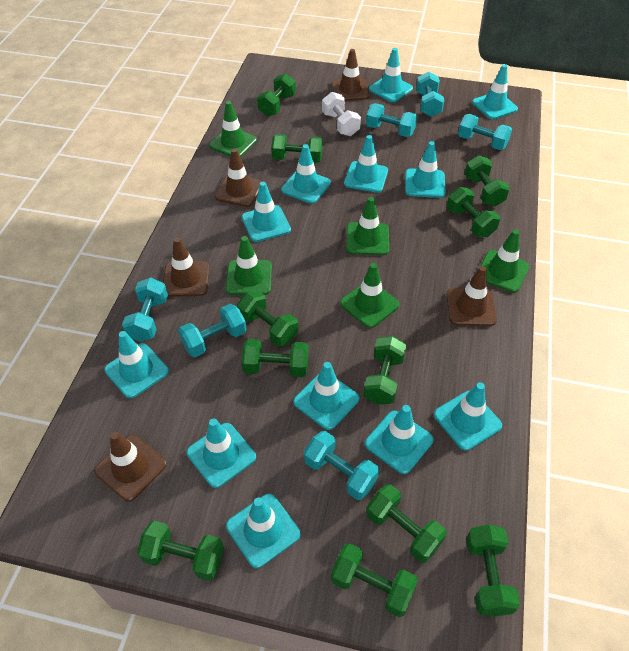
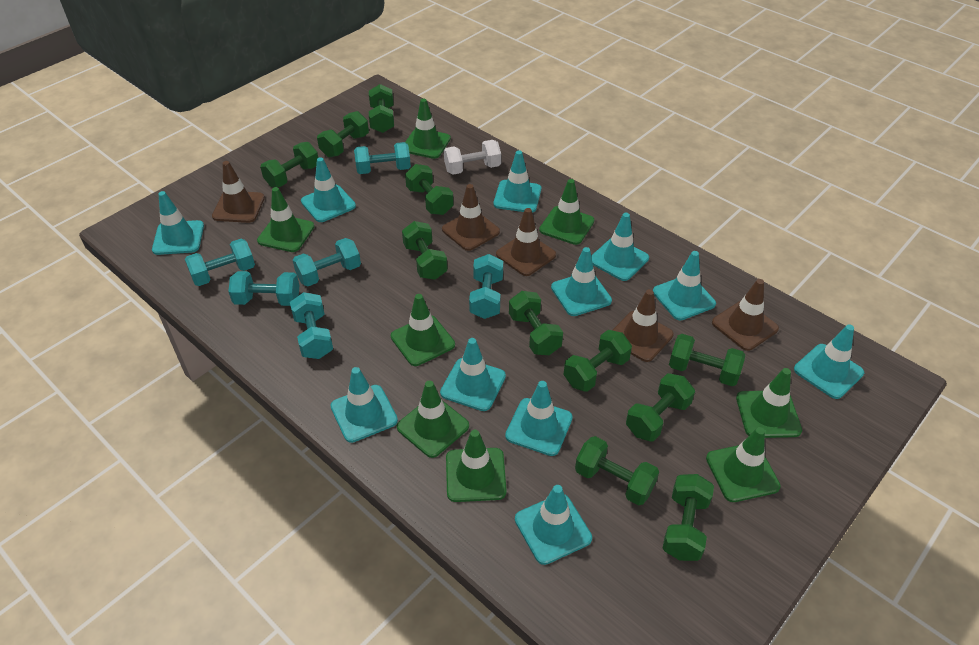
green traffic cone: [209,101,257,157] [226,236,272,295] [340,263,400,328] [346,197,389,255] [480,230,530,293] = 5 -> [257,187,315,252] [391,294,455,366] [397,380,469,458] [405,98,451,159] [446,430,507,502] [539,179,594,245] [706,427,781,502] [736,368,802,438] = 8
turquoise traffic cone: [104,331,169,398] [187,418,256,488] [226,494,300,568] [242,182,291,242] [281,144,331,204] [293,362,359,430] [344,135,388,193] [365,405,434,474] [369,48,413,102] [405,141,446,198] [434,382,502,451] [472,64,518,119] = 12 -> [152,191,204,255] [301,157,356,222] [330,367,398,443] [440,338,506,411] [493,150,541,213] [505,381,573,456] [515,485,592,565] [551,247,612,316] [591,213,649,281] [653,251,716,320] [794,324,864,399] = 11

